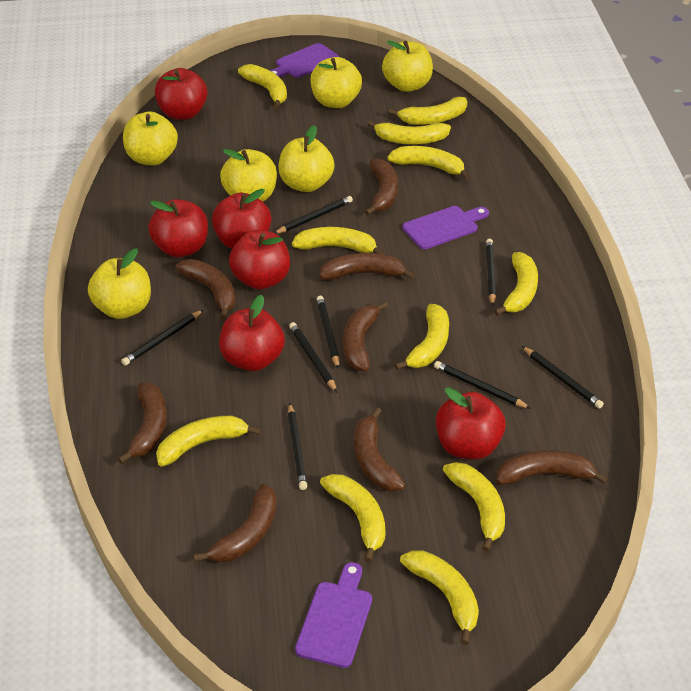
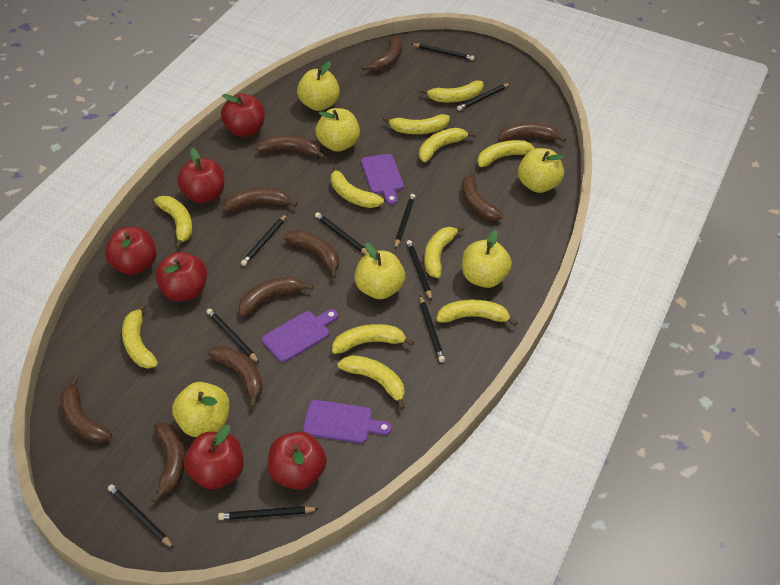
black pencil: [121,310,203,366] [274,196,353,234] [288,403,307,490] [289,322,337,392] [317,296,339,369] [434,361,531,409] [486,239,496,306] [522,346,604,409] = 8 -> [108,484,174,548] [207,308,259,363] [218,506,318,520] [241,214,287,266] [315,212,368,254] [395,194,416,249] [406,240,432,301] [412,43,474,61] [420,296,445,362] [457,83,510,111] = 10
brown banana: [118,383,167,464] [175,259,236,319] [193,484,277,563] [319,253,415,280] [343,301,388,371] [354,407,405,492] [365,158,398,215] [496,450,608,485] = 8 -> [60,376,112,443] [151,422,185,503] [208,346,263,408] [223,188,298,212] [239,277,313,316] [256,135,325,159] [284,230,339,278] [362,36,402,71] [462,170,503,221] [498,123,566,142] = 10

